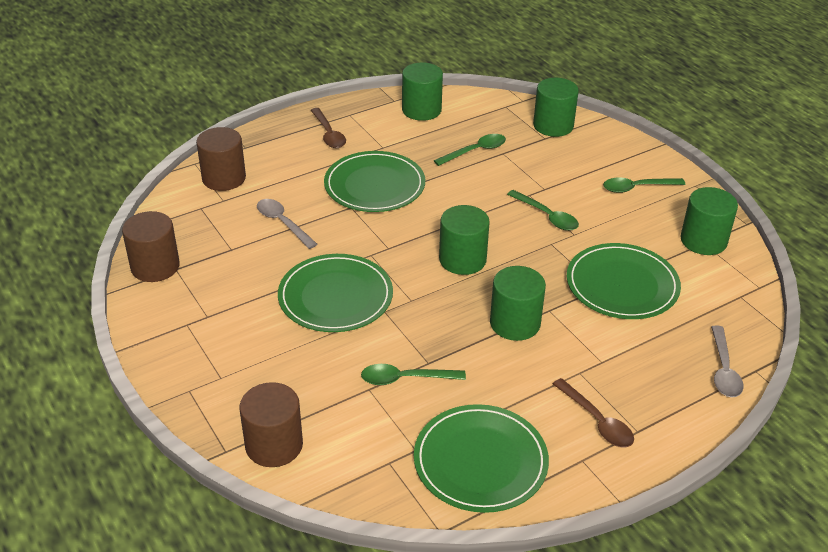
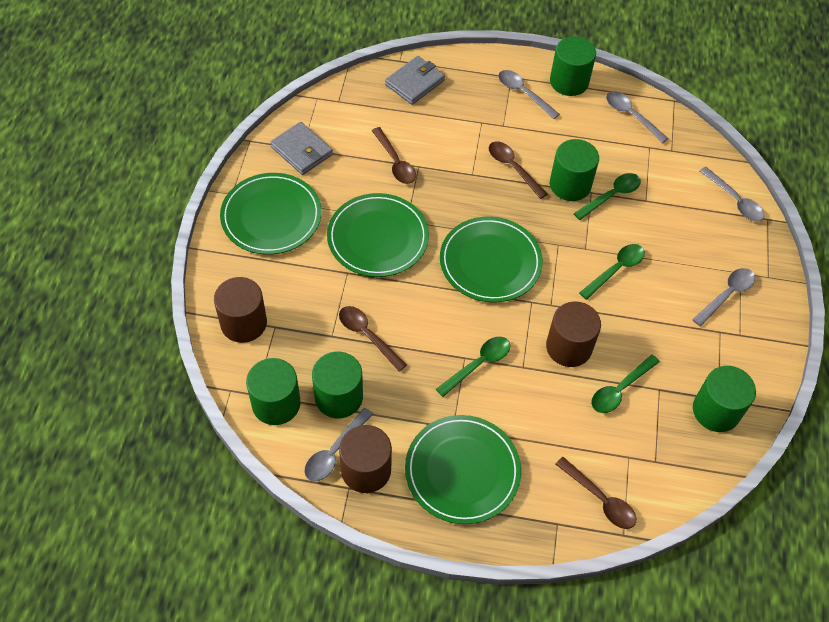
brown spoon: [311,108,346,148] [553,378,634,447] = 2 -> [339,306,407,372] [372,127,416,184] [489,141,548,199] [556,457,637,529] = 4
grey spoon: [257,199,317,249] [711,325,744,397] = 2 -> [304,408,373,481] [498,70,560,119] [606,91,669,143] [692,268,755,326] [700,167,765,221] = 5
grey wallet: none = 0 -> [270,122,333,175] [385,56,445,105] = 2

